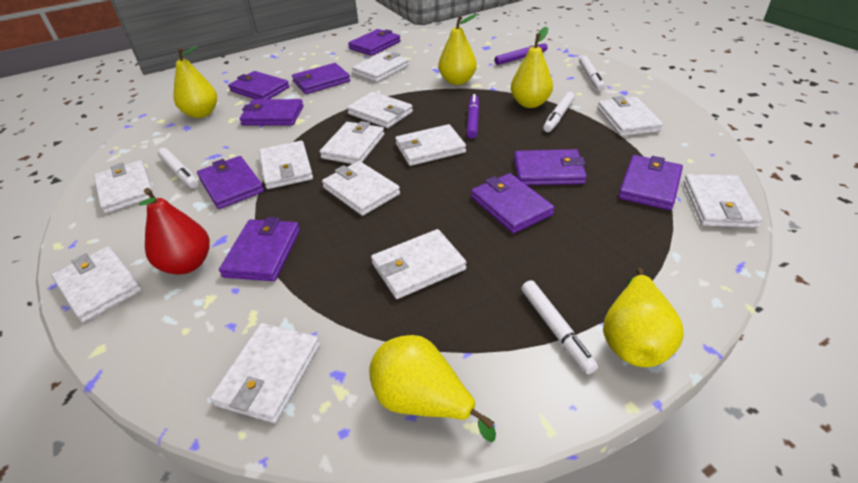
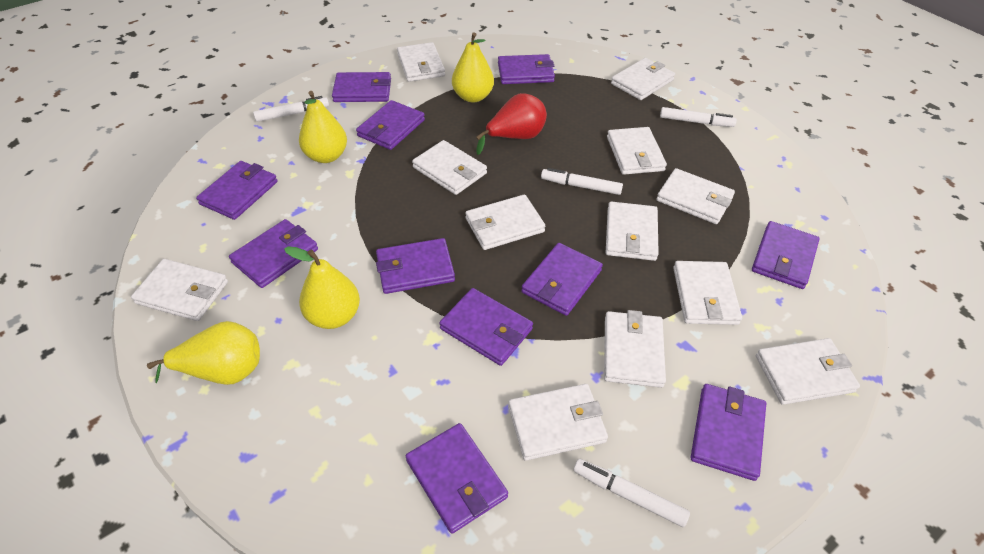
purple marker: [466,94,479,139] [494,42,548,65] = 2 -> none = 0
purple wallet: [197,156,264,209] [219,217,300,281] [228,71,290,99] [239,99,303,125] [292,63,350,94] [348,29,401,56] [471,173,555,233] [514,149,587,185] [618,155,683,210] = 9 -> [196,161,278,220] [229,219,318,288] [332,72,391,102] [356,100,425,150] [376,238,455,294] [406,423,508,534] [439,288,533,366] [498,54,555,84] [521,243,603,316] [691,384,766,481] [752,221,820,289] = 11
yellow pear: [173,46,217,118] [369,335,496,442] [438,14,477,85] [511,27,553,108] [603,268,684,367] = 5 -> [147,321,260,385] [284,246,360,329] [299,91,347,163] [452,32,494,103] = 4

